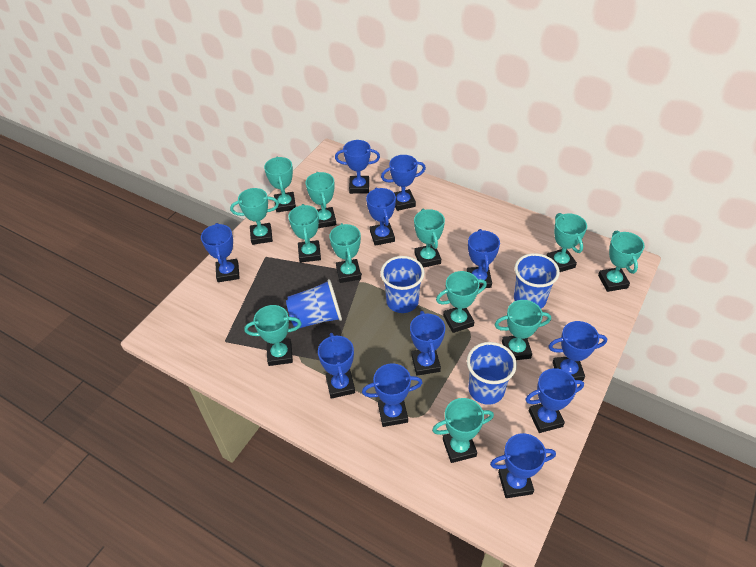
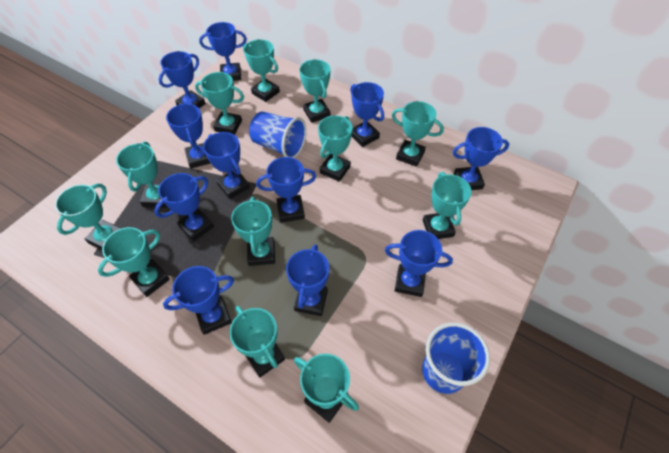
blue cup: [286,279,342,328] [380,256,425,313] [467,342,517,405] [514,253,560,309] = 4 -> [249,112,307,158] [422,323,490,394] = 2

